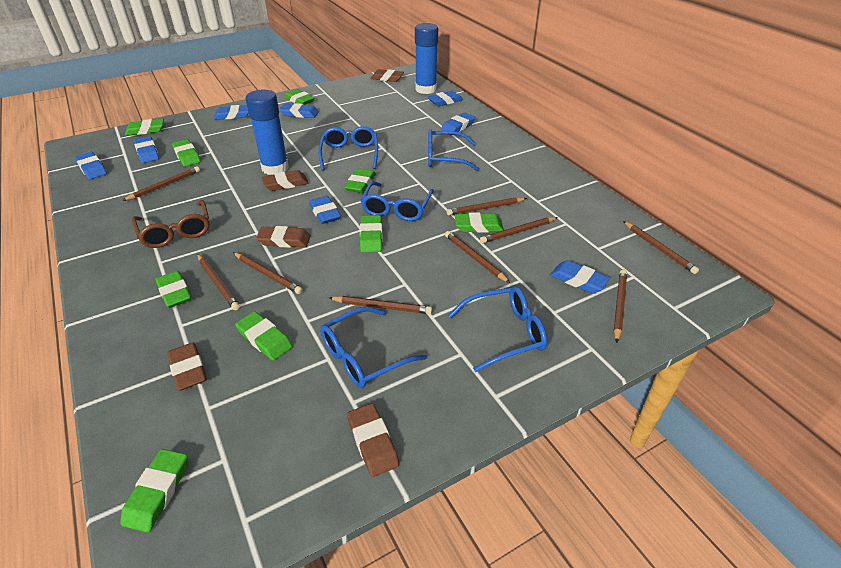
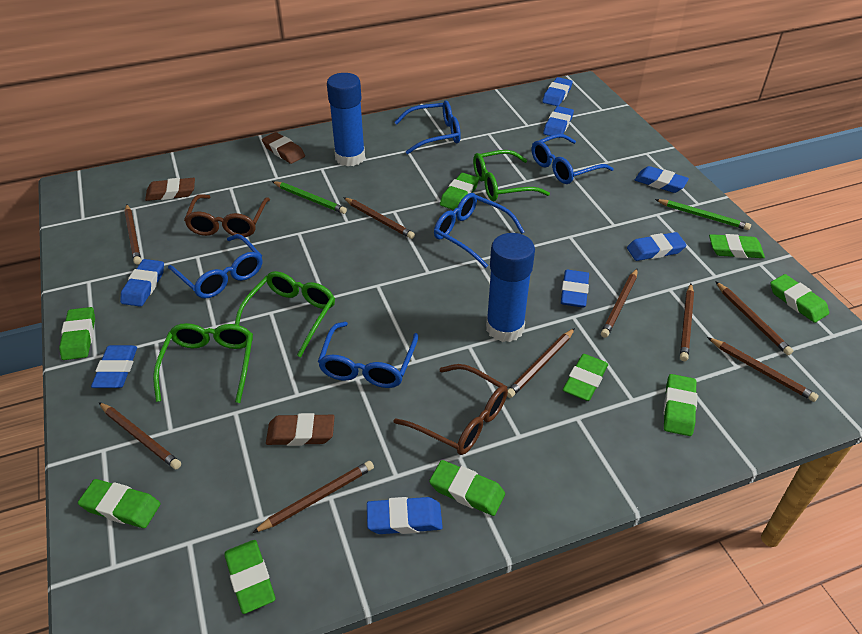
brown eraser: [167,342,207,391] [256,226,311,248] [261,170,309,191] [347,403,399,477] [370,69,404,82] = 5 -> [145,178,195,201] [262,132,305,164] [266,413,335,446] = 3
brown glasses: [132,200,210,248] = 1 -> [184,194,270,237] [393,364,508,455] = 2
green glasses: none = 0 -> [153,323,253,403] [235,271,335,357] [473,150,550,201] = 3
green pencil: none = 0 -> [272,181,347,214] [655,199,751,230] = 2

